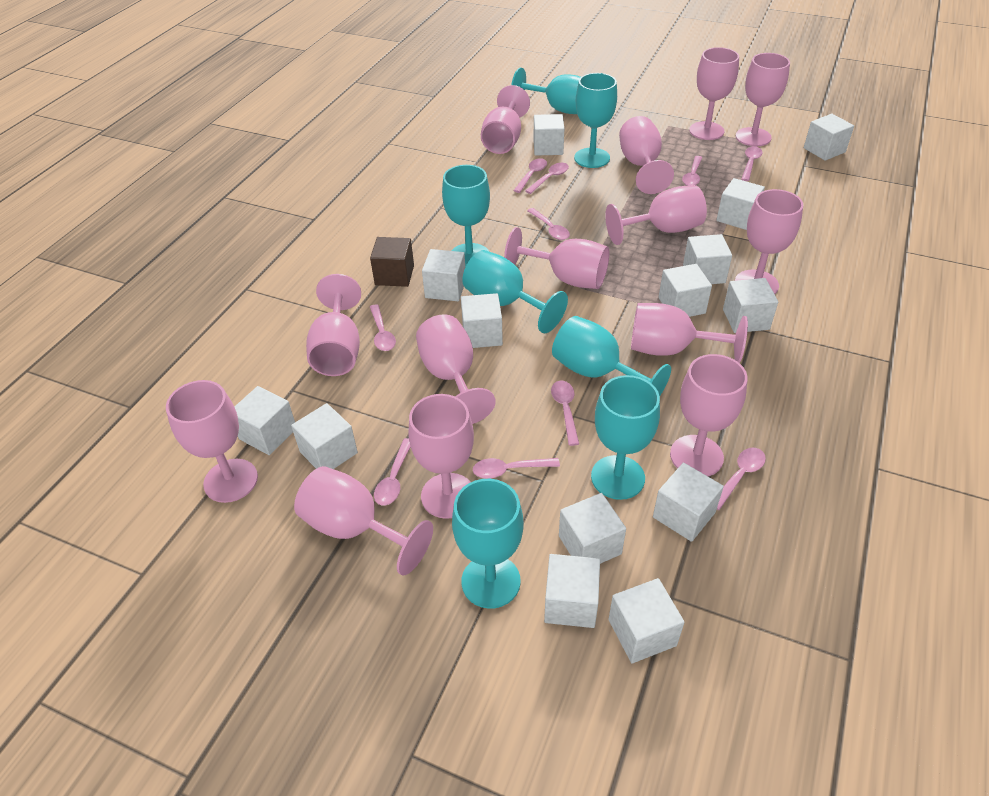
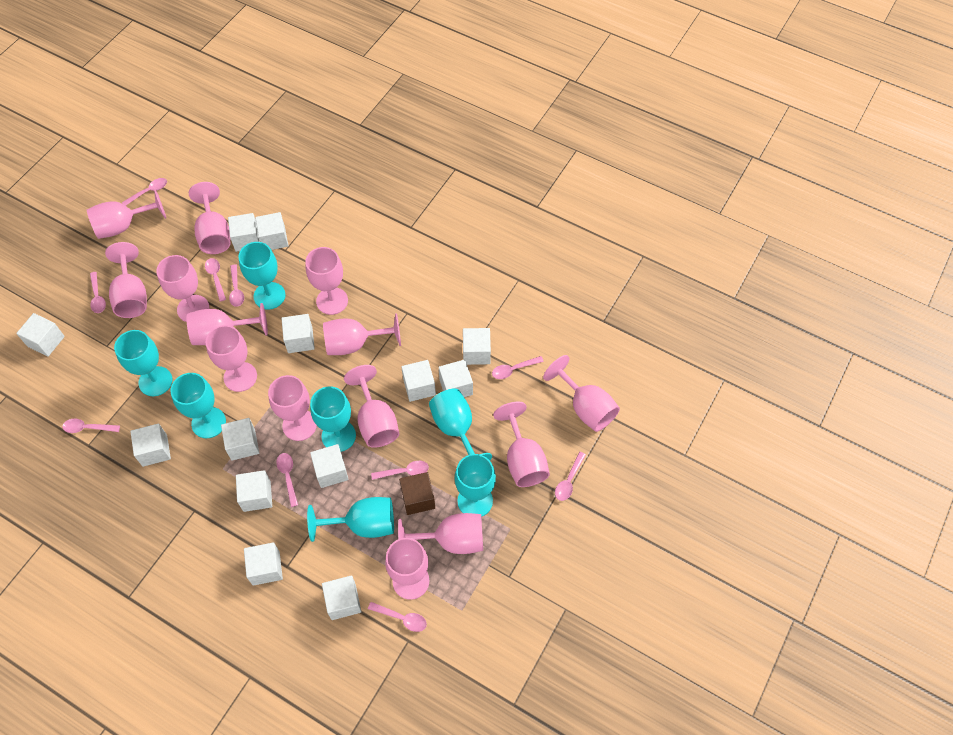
white cube: [234,386,295,455] [291,403,358,469] [422,249,465,301] [461,293,503,348] [533,114,564,156] [544,554,600,628] [559,493,626,564] [609,578,684,663] [653,463,724,542] [659,264,712,317] [683,234,732,284] [716,178,765,230] [723,278,778,333] [804,114,854,161] = 14 -> [16,313,65,357] [130,423,171,467] [221,418,259,461] [228,213,260,252] [236,470,272,512] [244,542,283,586] [255,212,288,250] [281,314,315,353] [310,444,349,488] [322,575,362,620] [401,360,436,402] [439,360,473,397] [463,328,491,365] = 13

